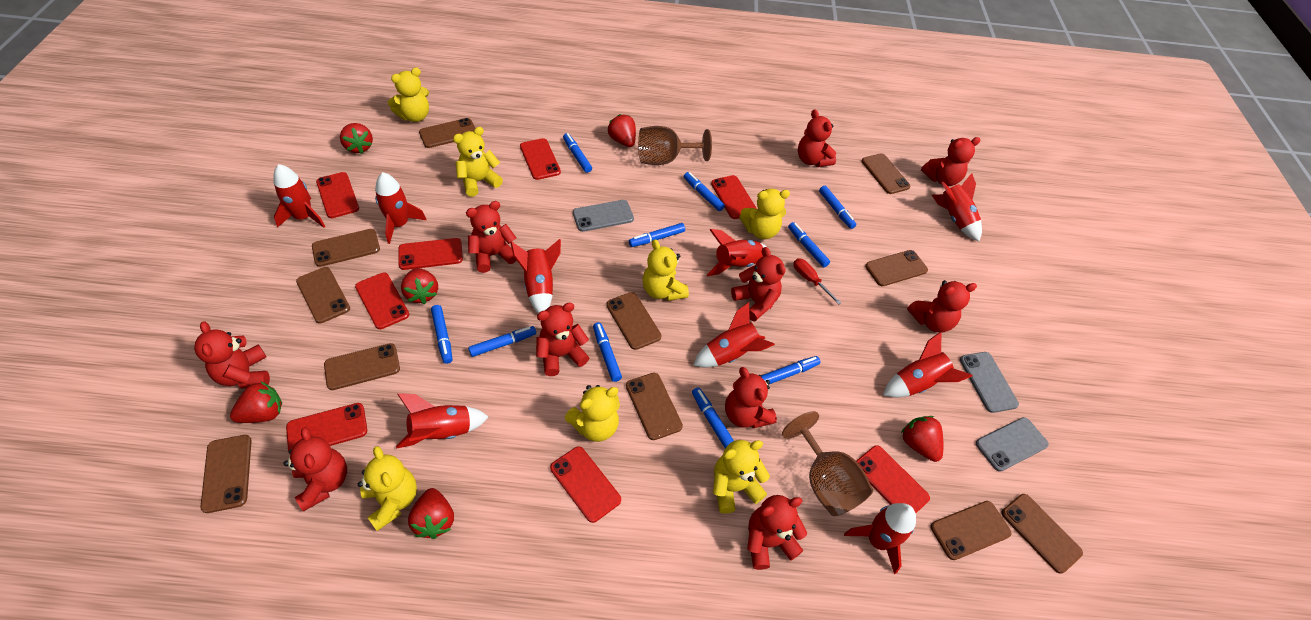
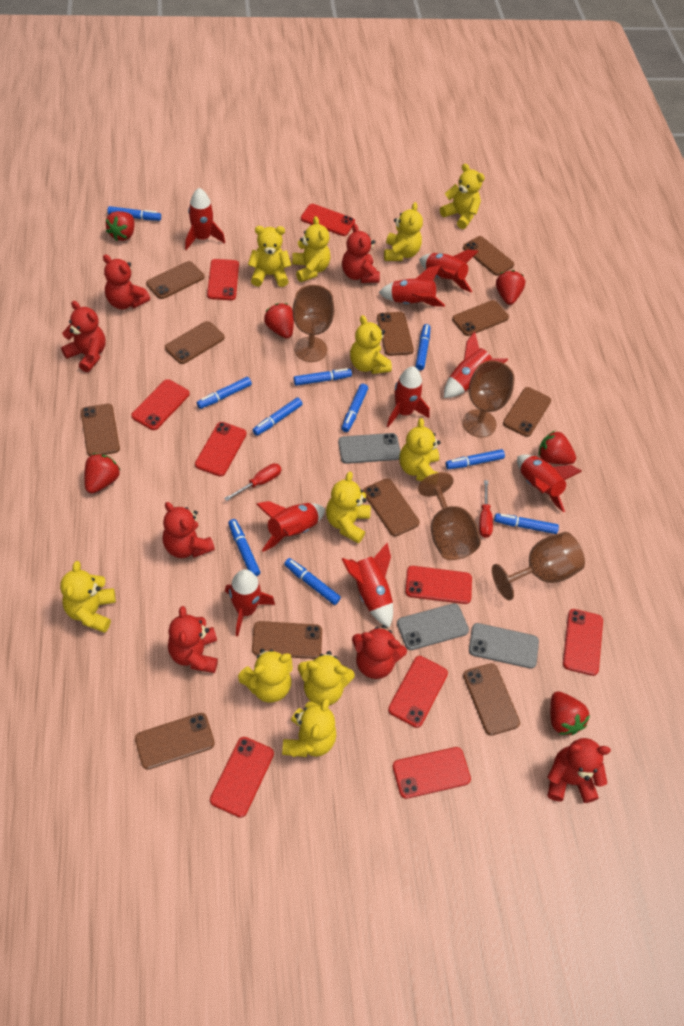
brown goblet: [638,126,712,165] [782,411,874,516] = 2 -> [293,285,334,362] [418,472,481,560] [462,360,515,437] [492,532,585,600] = 4
red phone: [286,403,367,452] [316,172,359,218] [355,273,409,329] [398,238,463,270] [520,138,561,180] [550,446,621,523] [711,175,757,219] [856,445,930,514] = 8 -> [131,379,190,430] [195,422,247,477] [207,259,239,300] [210,737,274,818] [301,204,355,236] [388,656,448,728] [393,747,471,799] [405,566,472,604] [563,609,603,676] = 9
red screwdriver: [793,258,842,305] = 1 -> [224,463,281,501] [479,480,493,538] = 2
red teddy bear: [194,322,270,389] [283,427,347,511] [466,201,516,273] [536,303,589,376] [725,367,777,428] [731,247,785,322] [747,495,807,570] [798,109,836,167] [907,280,977,333] [921,137,980,186] = 10 -> [61,301,105,372] [103,255,150,310] [162,502,215,558] [168,606,218,673] [342,224,380,283] [352,625,407,679] [547,738,611,803] = 7
yellow teddy bear: [358,446,417,531] [388,67,429,122] [453,127,503,197] [565,385,620,442] [643,239,689,301] [713,440,770,514] [739,189,790,239] = 7 -> [60,561,116,633] [238,649,293,702] [248,226,291,287] [282,698,336,757] [292,216,331,282] [298,651,355,705] [326,472,371,544] [350,315,392,374] [384,202,423,261] [399,418,441,481] [440,164,485,229] = 11

